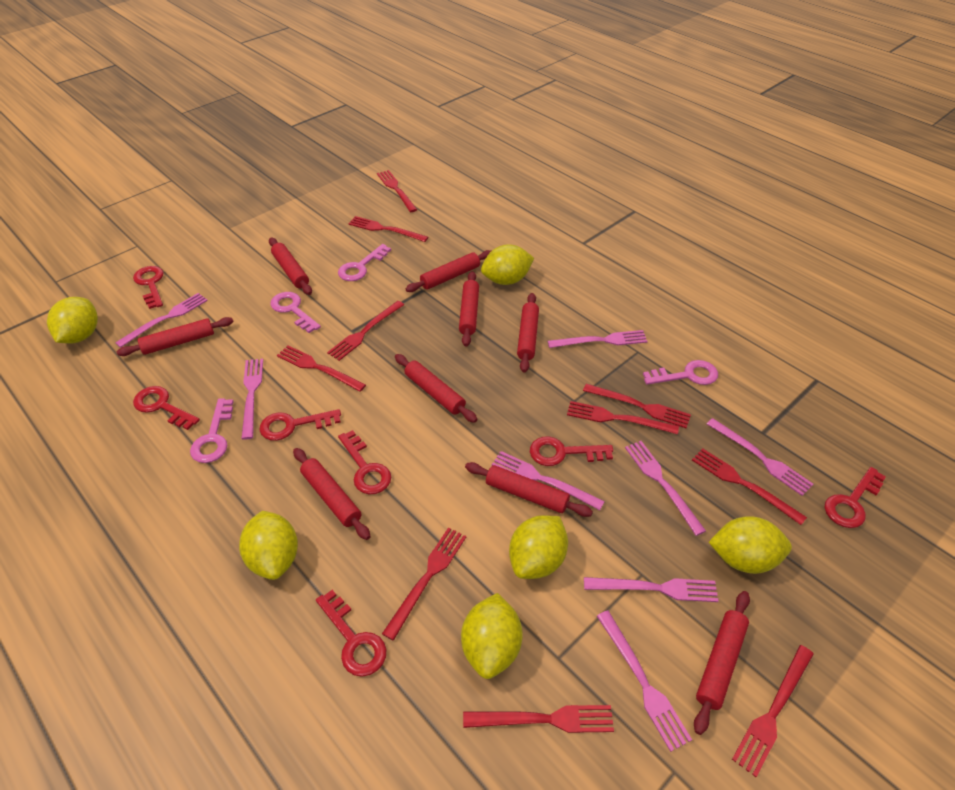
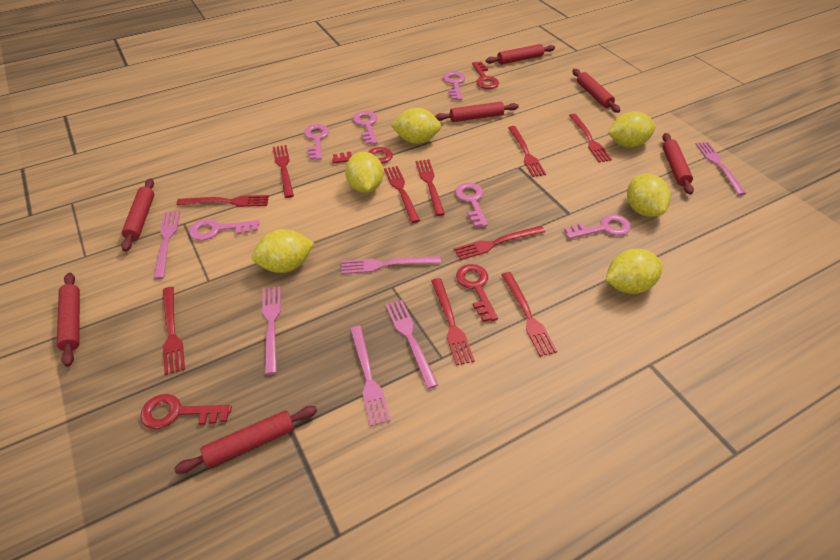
pink fork: [115,293,208,348] [241,359,263,440] [492,451,605,510] [548,330,648,348] [584,577,719,602] [597,610,692,752] [625,441,706,536] [707,418,813,496] = 8 -> [154,211,180,279] [262,286,281,375] [341,256,441,274] [350,326,391,426] [386,300,438,389] [696,142,746,195] = 6
pink key: [190,398,234,463] [270,292,321,333] [338,244,391,281] [643,360,718,385] = 4 -> [189,219,259,241] [304,124,329,160] [353,111,378,145] [443,71,465,100] [455,183,488,227] [564,214,631,239] = 6
red key: [133,266,164,309] [133,386,200,430] [259,409,341,441] [316,590,386,677] [338,430,391,494] [530,436,613,466] [825,467,886,528] = 7 -> [140,394,232,429] [332,147,393,164] [456,264,498,322] [472,62,499,89] = 4
red rolling pin: [116,317,234,356] [269,237,312,295] [293,448,371,540] [395,354,477,423] [406,250,491,292] [459,271,479,346] [465,462,593,517] [517,293,539,372] [694,591,750,735] = 9 -> [57,273,80,367] [121,178,154,252] [174,406,317,474] [435,102,519,122] [486,44,555,64] [572,69,620,113] [662,133,694,195] = 7

